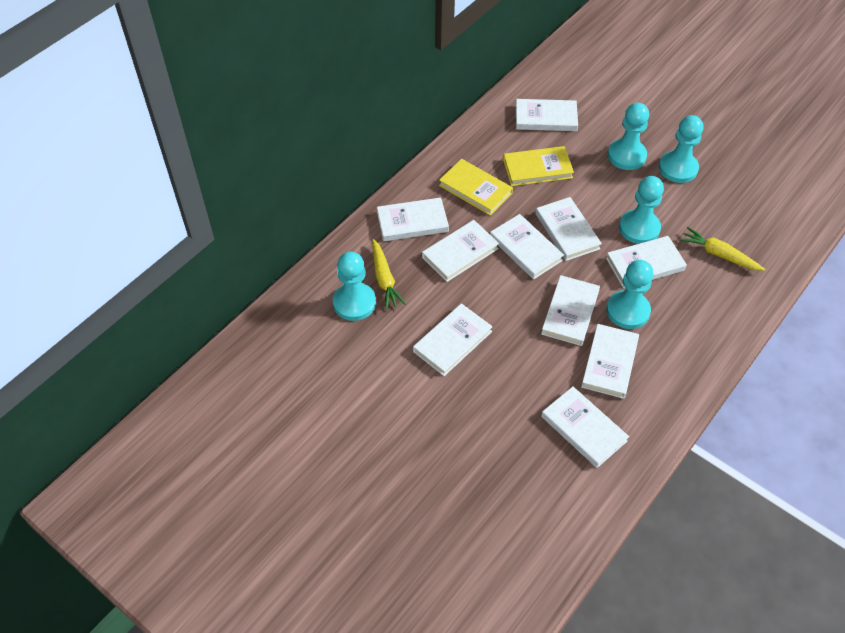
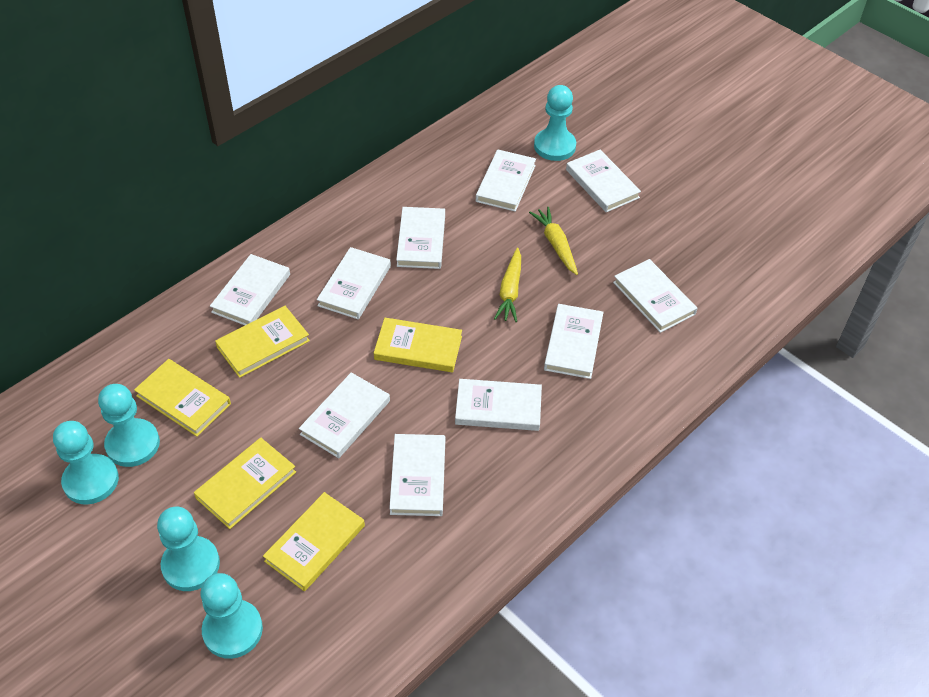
yellow book: [439,159,513,216] [503,146,574,186] = 2 -> [134,359,231,437] [194,438,296,529] [215,306,310,378] [263,492,365,592] [374,318,462,372] = 5

